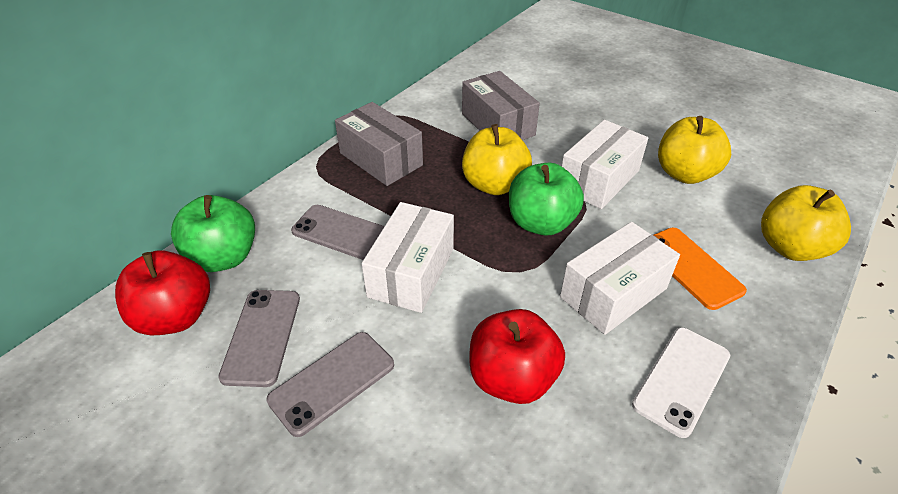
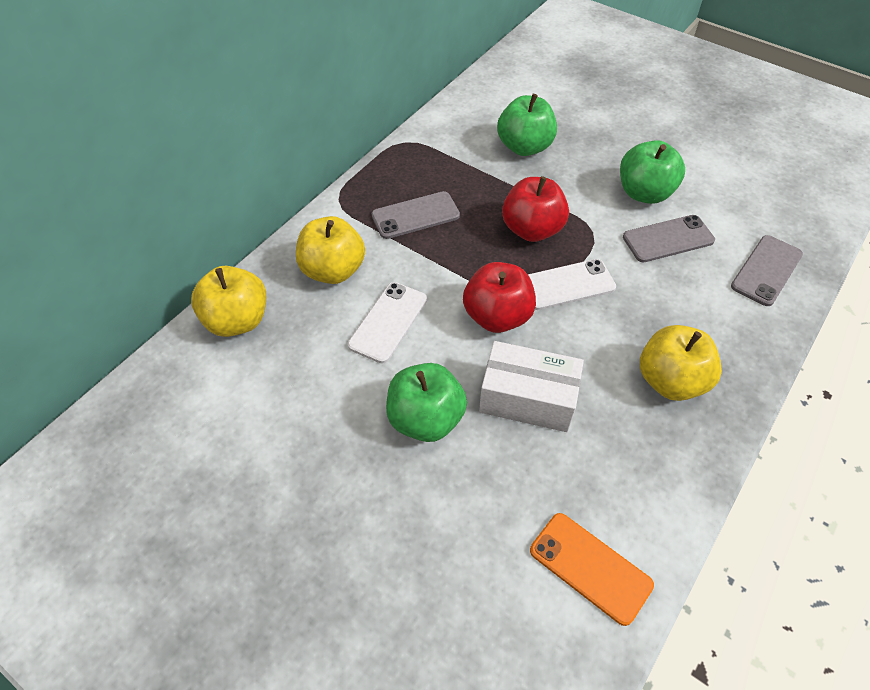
green apple: [171,195,255,272] [509,163,584,235] = 2 -> [386,363,467,442] [497,94,557,156] [620,140,685,204] = 3
grey box: [335,102,423,186] [462,71,540,140] = 2 -> none = 0
white box: [362,202,454,313] [560,222,680,335] [562,120,648,209] = 3 -> [479,341,584,432] = 1
white phone: [632,327,730,438] = 1 -> [348,282,427,363] [528,259,616,310] = 2

